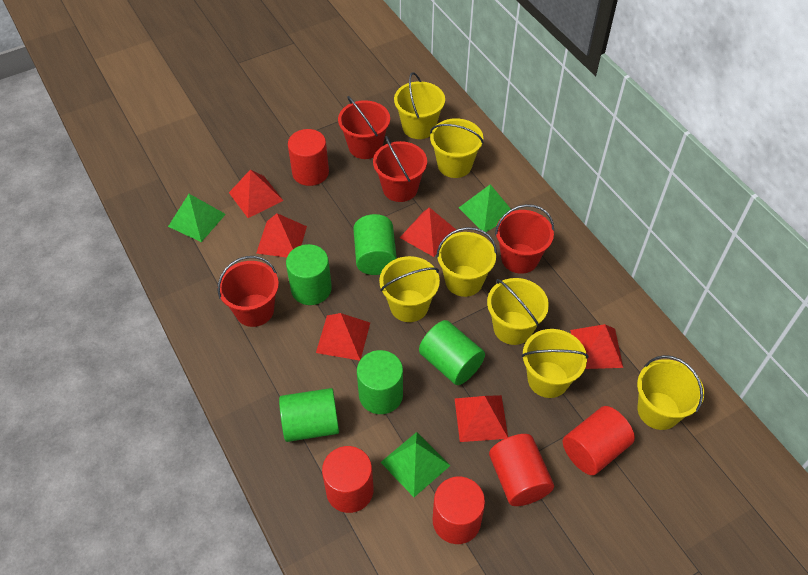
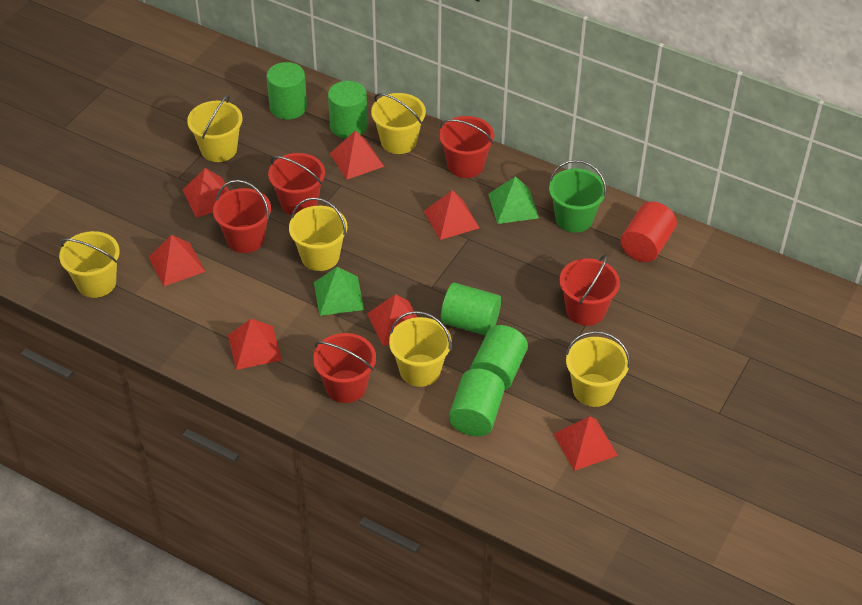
green bucket: none = 0 -> [549,160,606,233] = 1
green pyramid: [168,194,226,242] [380,432,451,497] [459,184,511,232] = 3 -> [314,267,364,316] [488,176,539,224] = 2
red bucket: [218,256,279,327] [338,96,390,159] [373,136,427,202] [495,204,554,274] = 4 -> [213,180,271,253] [268,153,325,215] [313,333,376,403] [439,116,494,178] [559,254,620,326] = 5
red cylinder: [288,129,329,186] [322,446,374,513] [433,477,485,544] [489,434,554,506] [563,406,635,475] = 5 -> [621,202,677,262] = 1
red pyramid: [229,170,283,218] [257,213,307,257] [316,313,370,361] [400,207,456,257] [455,395,508,442] [570,324,623,369] = 6 -> [149,235,205,286] [183,168,229,218] [228,319,282,370] [330,130,384,179] [367,294,417,346] [424,190,479,240] [554,416,618,471] = 7
yellow bucket: [379,256,440,322] [394,72,445,139] [430,118,484,178] [436,227,497,297] [487,278,549,345] [521,329,589,398] [637,355,704,430] = 7 -> [59,231,120,298] [187,94,243,162] [289,197,347,271] [371,93,426,154] [389,311,451,387] [565,331,630,407] = 6

